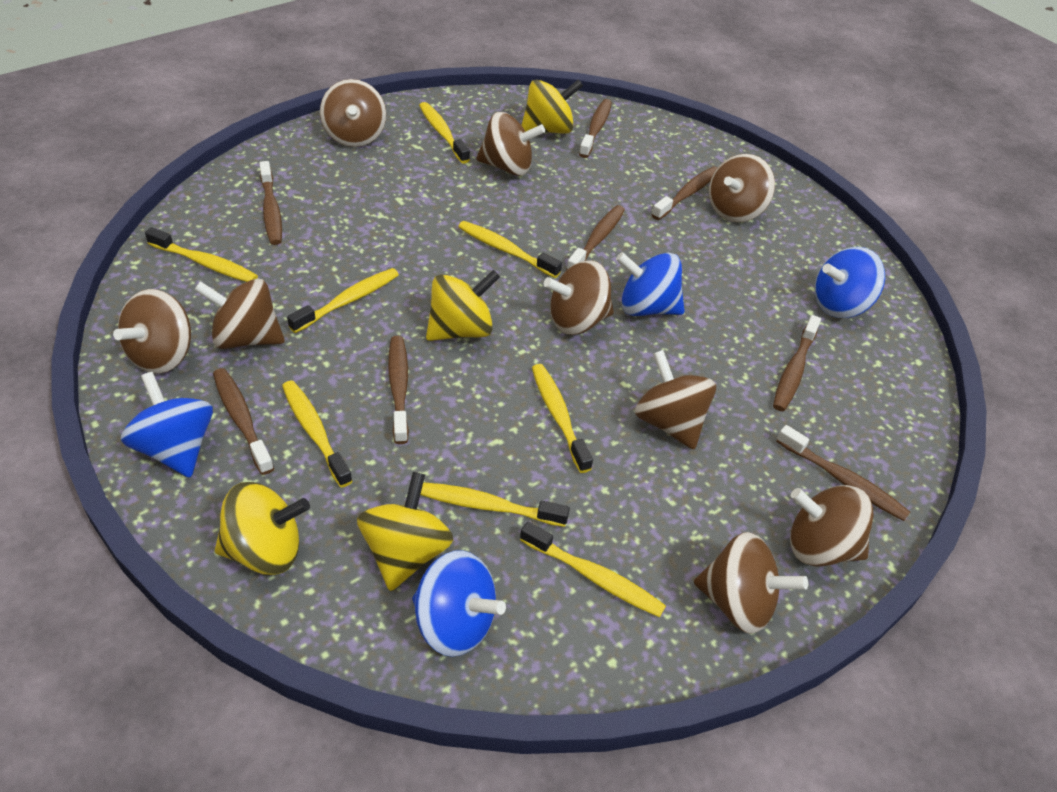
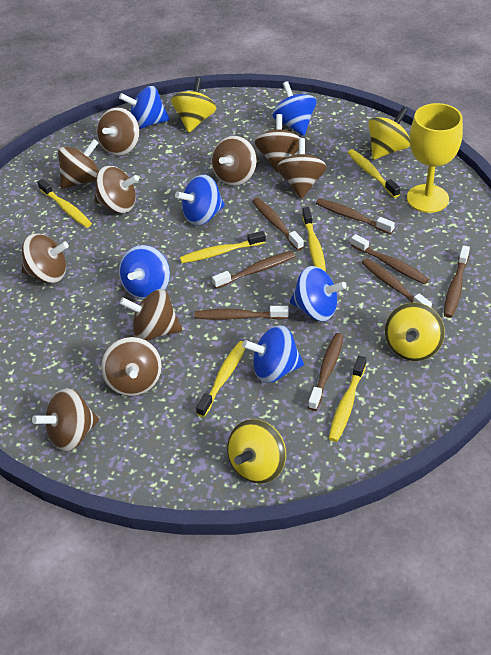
blue spinning top: [121,372,213,478] [412,550,506,657] [616,252,685,316] [815,247,885,318] = 4 -> [119,86,170,129] [119,245,170,300] [175,175,225,226] [242,325,304,383] [272,81,316,136] [290,266,347,321] = 6
brown spinning top: [113,289,191,374] [194,278,285,349] [320,79,386,147] [476,112,545,176] [544,260,614,335] [635,350,716,450] [694,532,808,634] [709,154,775,222] [790,485,873,567] = 9 -> [21,233,69,283] [32,388,99,451] [58,139,99,189] [94,166,139,213] [97,107,140,156] [101,337,162,396] [120,289,182,341] [211,136,257,186] [254,114,300,173] [277,138,327,199] = 10
yellow goblet: none = 0 -> [407,103,463,213] = 1
yellow toothbrush: [145,227,258,282] [282,381,353,487] [287,268,399,333] [419,102,470,164] [420,482,570,527] [458,221,562,278] [520,522,666,617] [532,364,593,473] = 8 -> [37,179,92,228] [180,231,266,263] [196,341,245,417] [302,207,326,272] [328,356,366,442] [347,149,400,198] = 6

